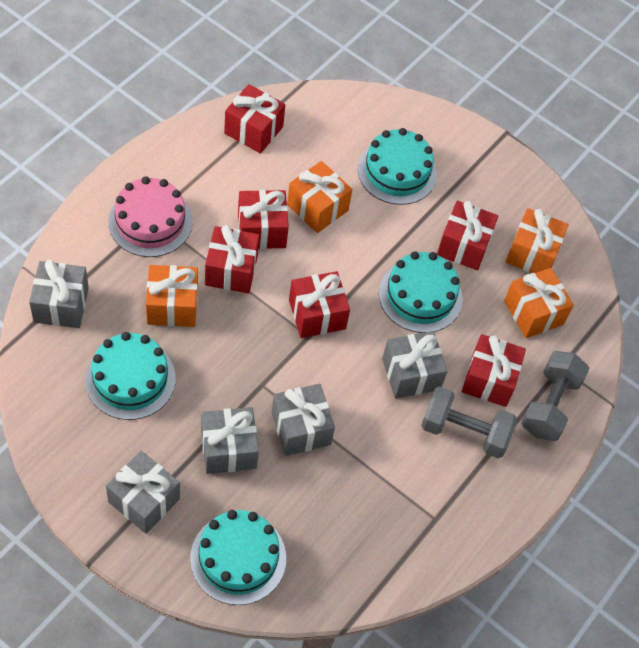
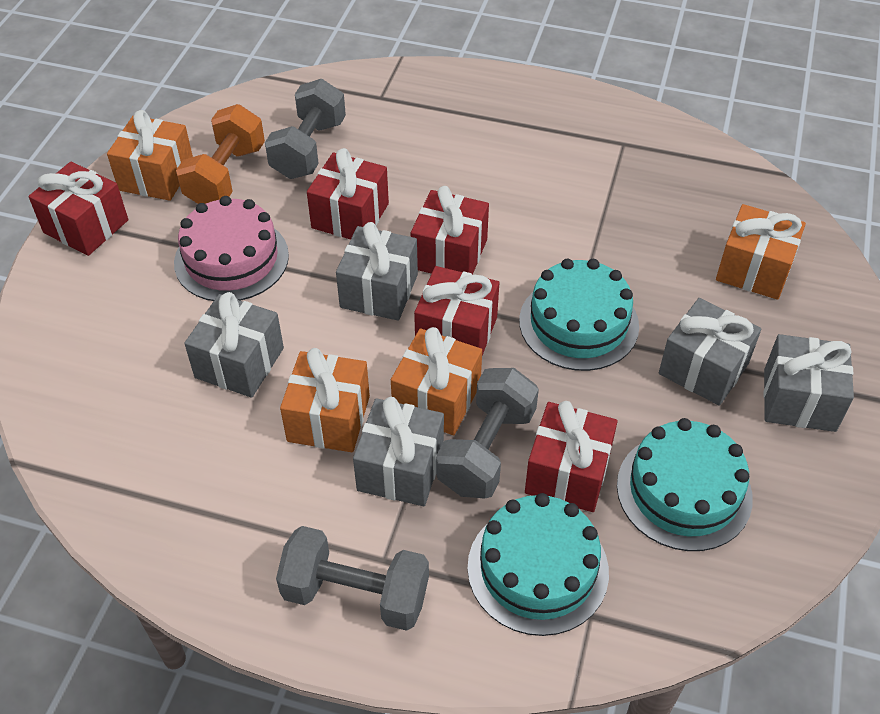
grey dumbbell: [421,387,517,458] [521,351,589,441] = 2 -> [265,79,346,179] [276,526,429,631] [436,368,539,499] = 3
orange dumbbell: none = 0 -> [176,104,265,204] = 1
red gift: [205,225,260,293] [224,84,285,154] [238,190,289,249] [289,271,350,338] [437,201,498,270] [462,334,526,407] = 6 -> [28,162,128,256] [307,148,389,239] [411,186,489,275] [414,266,499,355] [525,401,618,512] = 5
turquoise cake: [85,332,176,420] [190,510,286,605] [358,128,437,205] [379,251,463,333] = 4 -> [467,493,609,636] [519,259,639,371] [617,418,753,551] = 3

